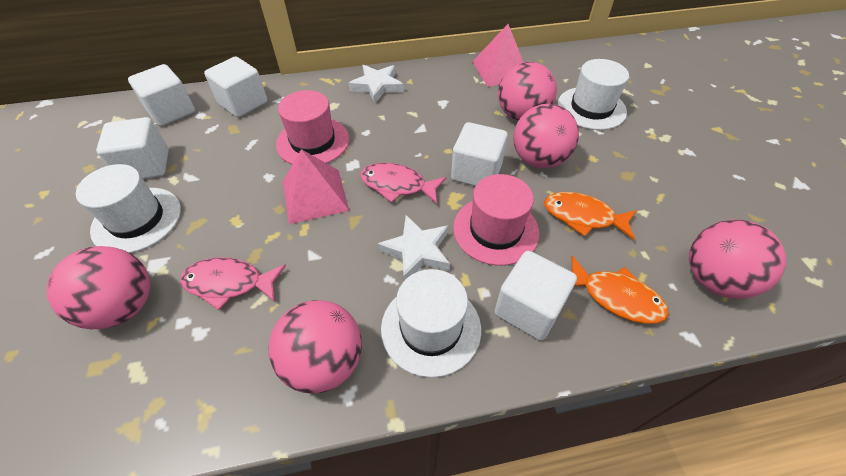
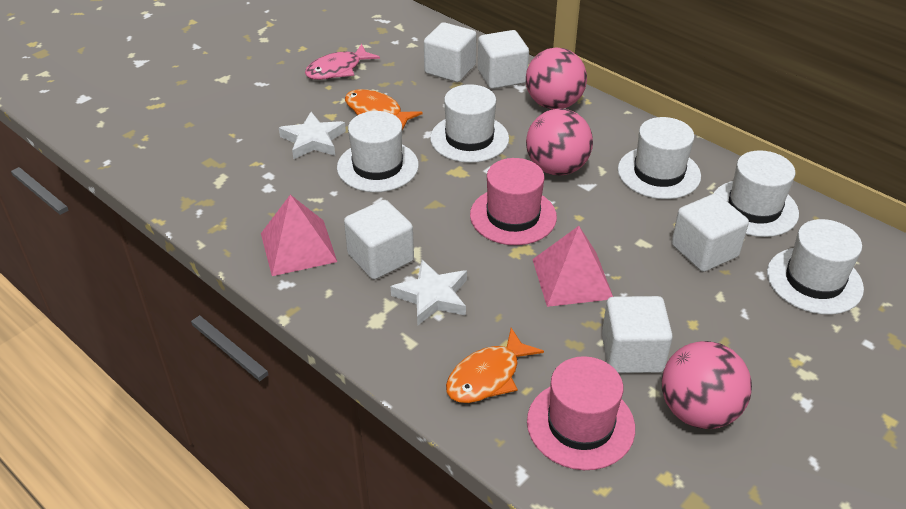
pink ball: [47,246,150,329] [269,300,362,394] [498,62,557,121] [513,104,579,168] [689,220,786,299] = 5 -> [526,47,587,109] [526,109,593,176] [662,341,752,429] = 3
pink fish: [180,257,286,310] [360,163,446,204] = 2 -> [305,44,380,80] = 1
white hat: [76,164,181,253] [381,269,481,378] [558,59,629,130] = 3 -> [337,111,419,192] [430,84,509,163] [618,117,701,199] [713,150,799,237] [767,219,864,315] = 5

